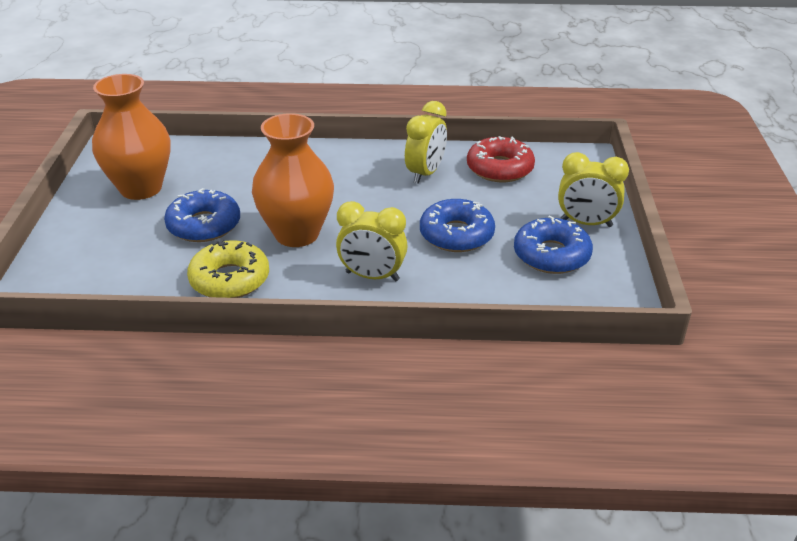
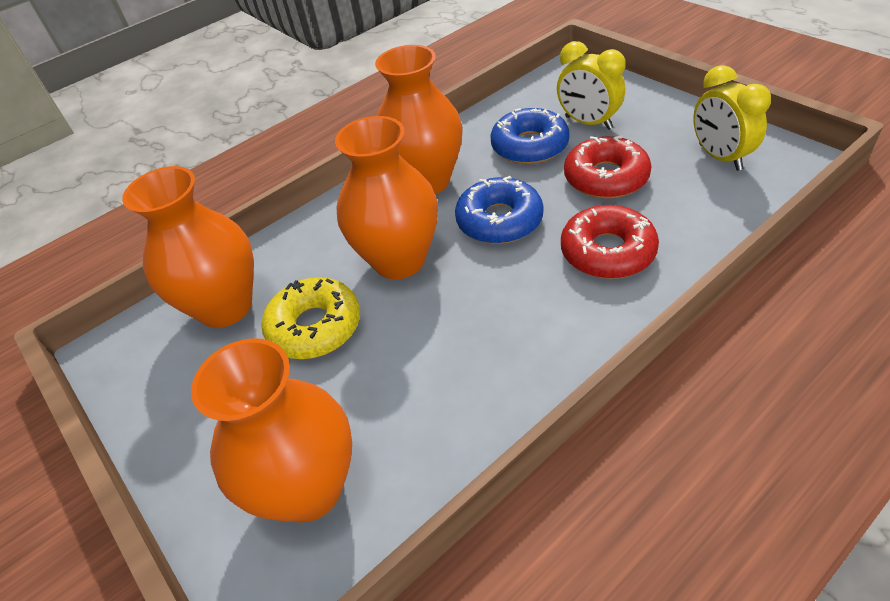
blue donut: [164,188,240,242] [420,199,495,252] [514,216,593,274] = 3 -> [455,176,543,244] [490,108,570,164] = 2
orange vase: [92,74,170,200] [252,113,334,247] = 2 -> [122,166,254,328] [191,338,352,523] [335,116,438,279] [375,45,463,194] = 4
red donut: [467,136,535,182] = 1 -> [561,205,659,279] [564,136,652,199] = 2
yellow clock: [336,201,408,281] [405,101,447,184] [558,152,629,227] = 3 -> [557,41,625,130] [693,65,771,171] = 2

